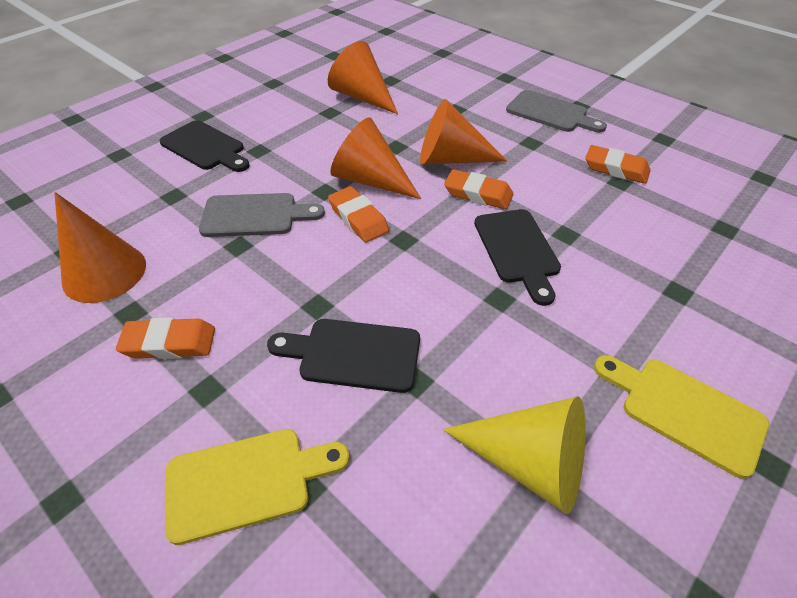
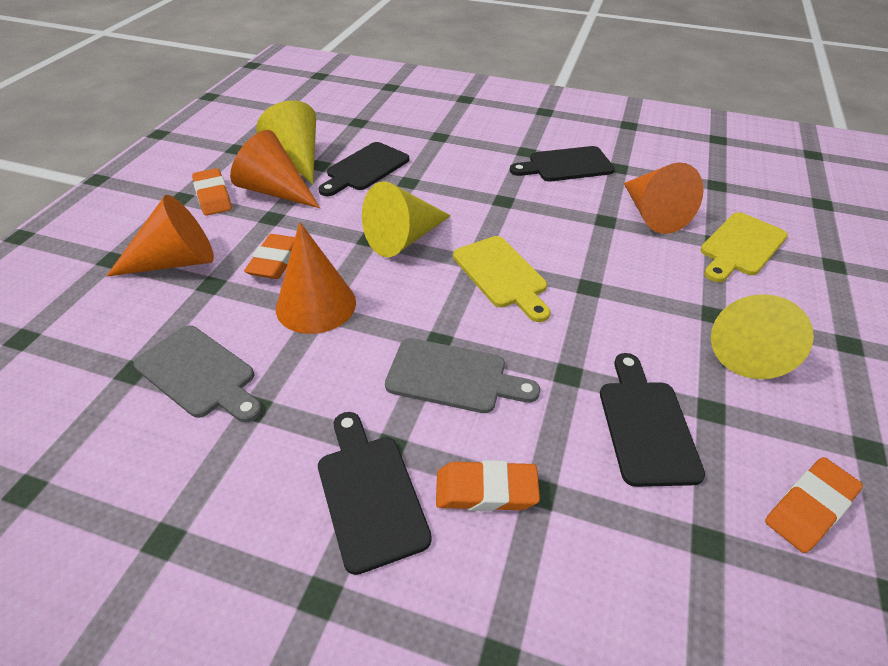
black cutting board: [159,120,250,172] [267,319,420,393] [474,209,561,306] = 3 -> [318,412,432,575] [319,142,409,196] [510,146,615,182] [600,353,705,487] = 4
yellow cone: [443,396,586,514] = 1 -> [256,100,316,184] [362,181,451,257] [711,294,814,379] = 3

